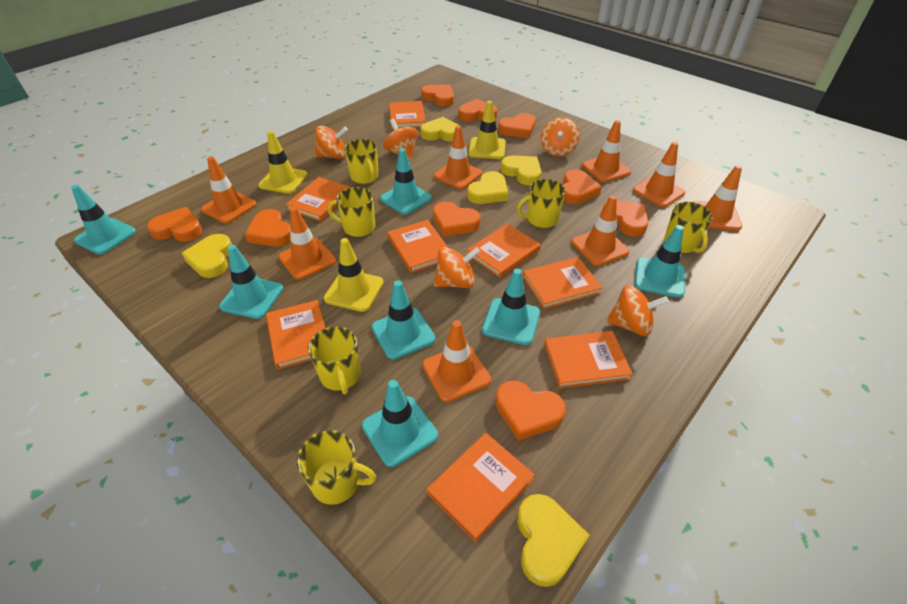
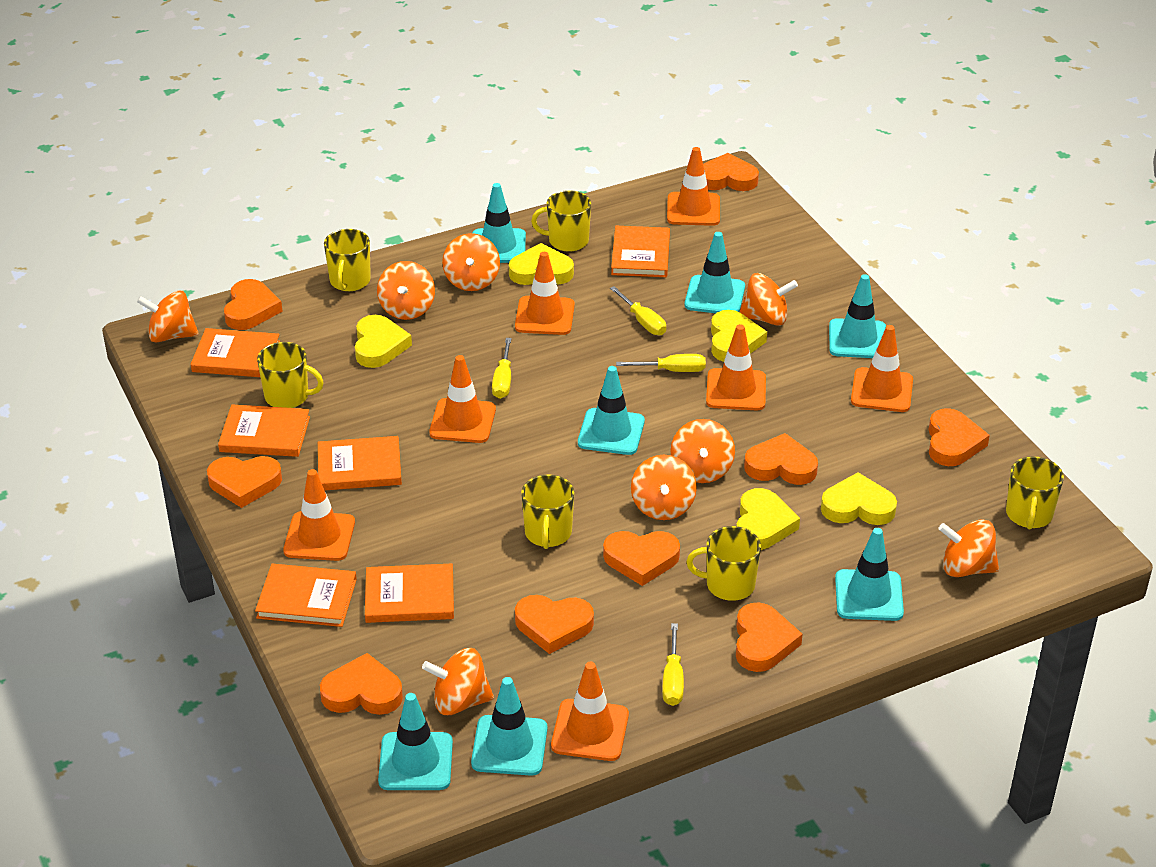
orange book: [266,300,325,370] [286,177,351,222] [388,220,448,273] [389,101,426,129] [427,433,535,542] [467,224,541,278] [522,257,602,309] [544,331,633,389] = 8 -> [191,328,280,377] [218,404,310,457] [255,564,357,627] [318,436,402,490] [365,564,454,623] [611,226,670,277] = 6
orange spinning top: [315,125,348,159] [383,119,418,160] [434,247,480,288] [541,117,580,157] [606,285,669,336] = 5 -> [137,291,199,342] [377,261,435,320] [422,648,494,715] [442,233,500,291] [631,455,697,520] [670,419,735,483] [740,273,798,325] [938,519,999,577] = 8
orange traffic cone: [201,156,256,224] [278,207,336,280] [422,320,491,402] [434,126,482,189] [571,195,630,266] [582,120,631,183] [633,142,685,207] [694,165,742,230] = 8 -> [283,469,355,561] [429,355,496,443] [515,252,575,335] [551,662,629,761] [667,147,720,226] [706,324,766,410] [851,325,913,412] = 7
yellow screwdriver: none = 0 -> [492,338,512,399] [610,286,666,335] [616,354,706,372] [662,623,684,706] = 4
yellow traffic cone: [258,131,308,194] [324,238,384,312] [468,101,506,159] = 3 -> none = 0

